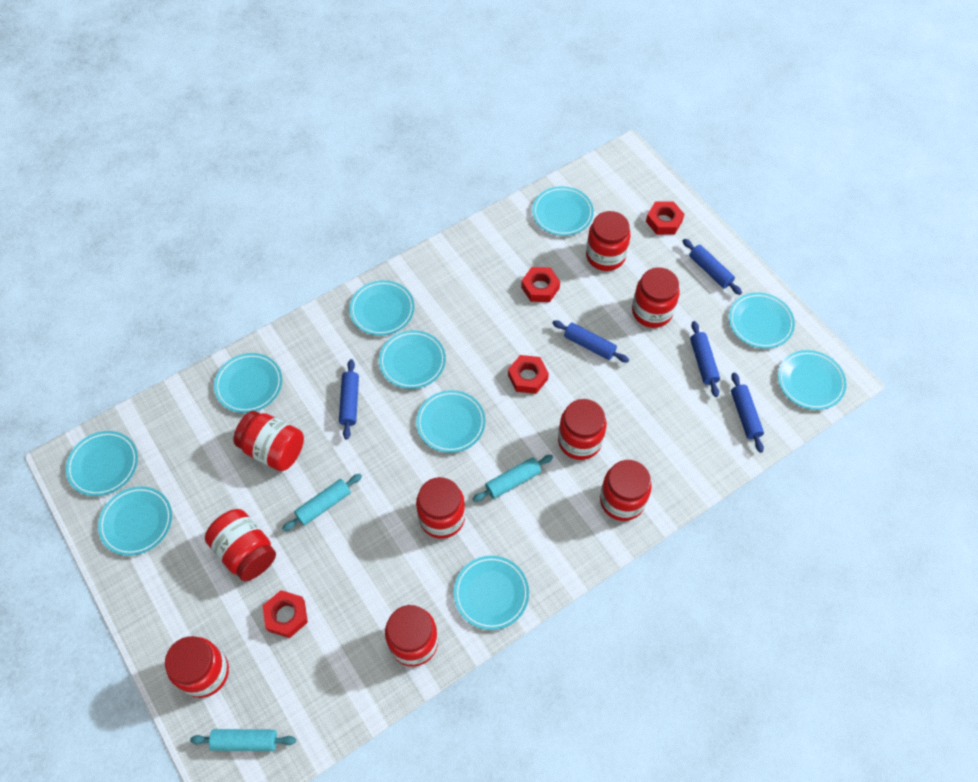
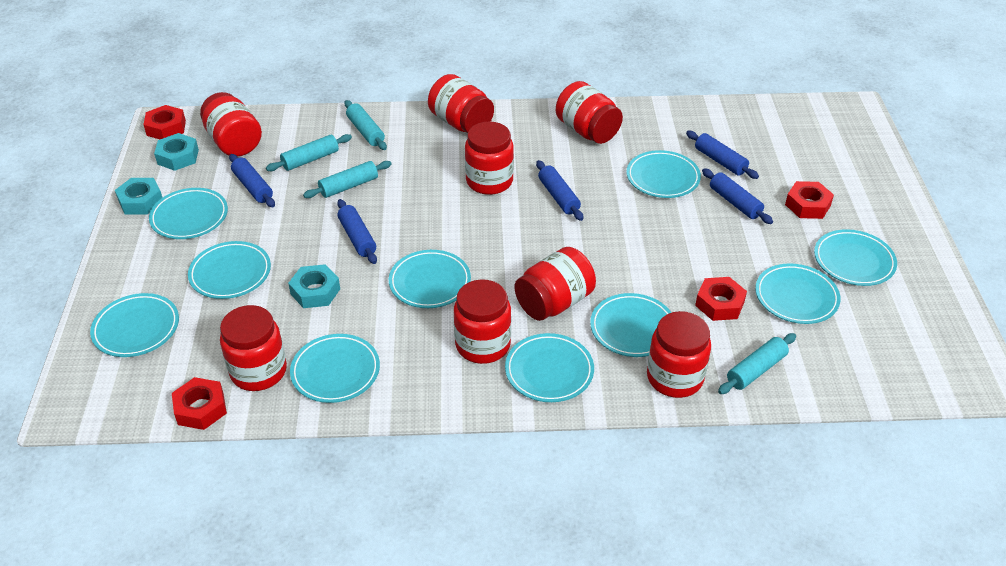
red jar: [165,636,229,698] [205,509,276,581] [233,411,304,471] [385,605,438,667] [416,477,465,539] [558,399,607,460] [586,211,631,271] [600,460,652,521] [632,267,680,328] = 9 -> [200,92,262,157] [220,305,287,391] [428,74,494,133] [454,279,511,364] [465,122,514,195] [514,247,596,321] [556,81,623,144] [647,311,711,398] = 8
turquoise nut: none = 0 -> [115,178,163,214] [154,133,199,171] [288,264,340,308] = 3
turquoise rolling pin: [190,729,296,751] [282,474,362,531] [473,455,553,502] = 3 -> [266,134,352,171] [303,161,392,198] [344,100,387,150] [718,333,796,394] = 4

